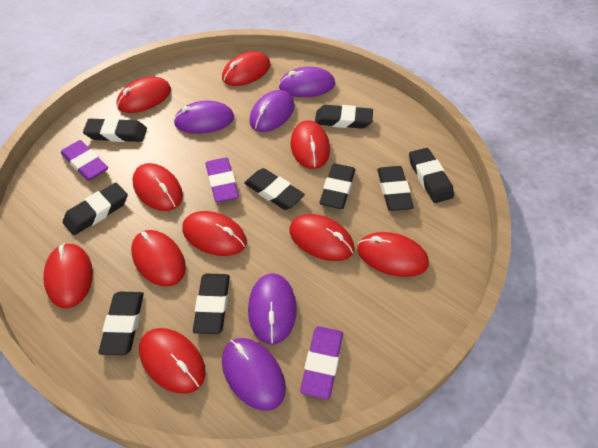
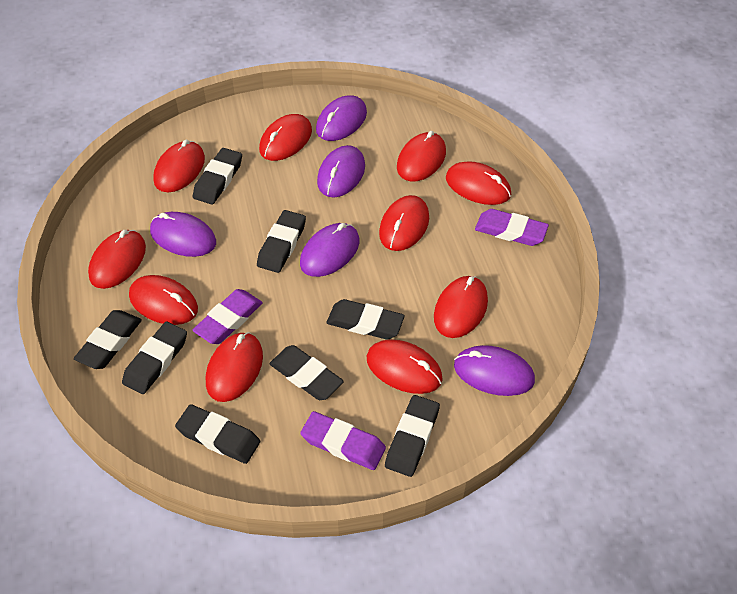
black eraser: [63,183,128,236] [83,118,147,142] [98,292,144,355] [193,274,230,334] [244,168,305,210] [315,105,373,129] [319,163,355,209] [377,166,414,211] [409,148,454,203] = 9 -> [74,310,142,369] [122,322,187,394] [175,404,260,464] [193,148,242,205] [257,210,306,273] [269,345,344,400] [327,299,405,340] [385,395,440,477] = 8

